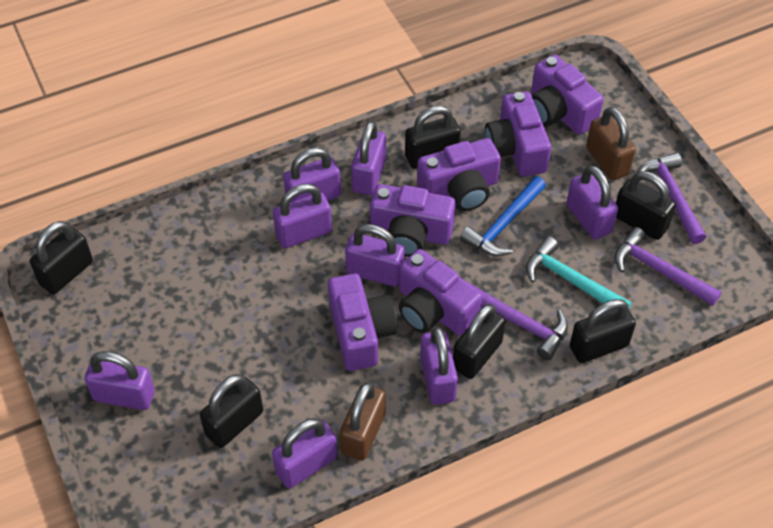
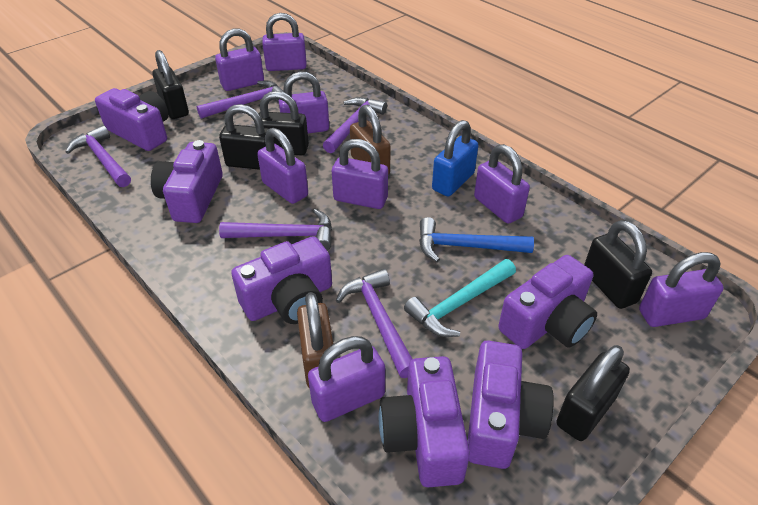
black padlock: [30,221,93,294] [200,374,263,448] [405,105,461,169] [453,304,506,379] [570,299,636,363] [616,171,676,240] = 6 -> [152,50,189,119] [219,104,275,170] [258,91,309,155] [556,345,630,441] [584,220,652,309] = 5
blue padlock: none = 0 -> [432,120,478,196] = 1
purple hammer: [467,282,568,360] [615,227,722,306] [637,153,706,244] = 3 -> [66,125,131,187] [196,80,284,119] [219,209,332,251] [323,97,387,153] [336,269,412,378] = 5

